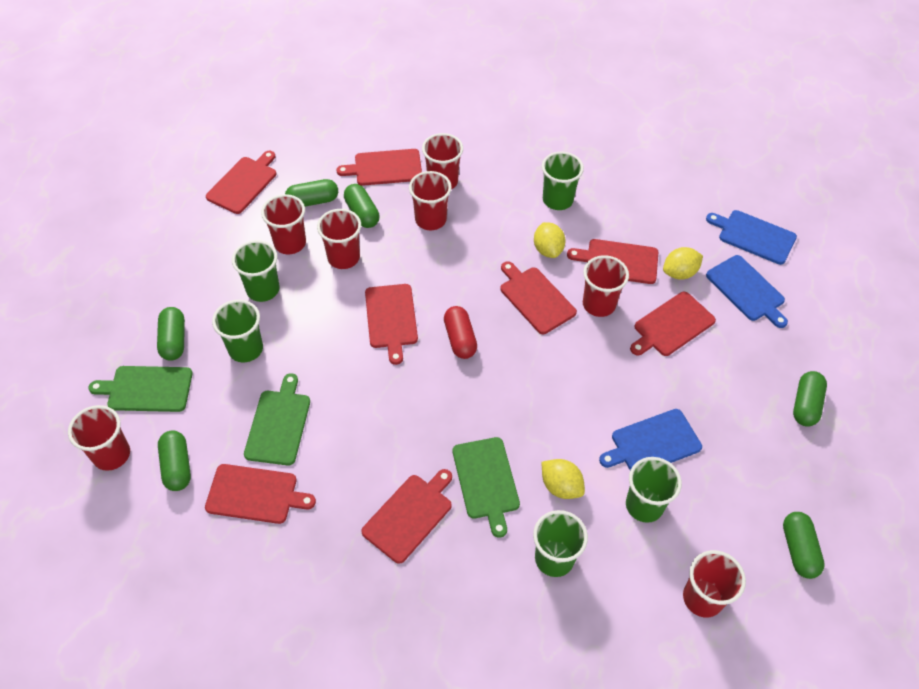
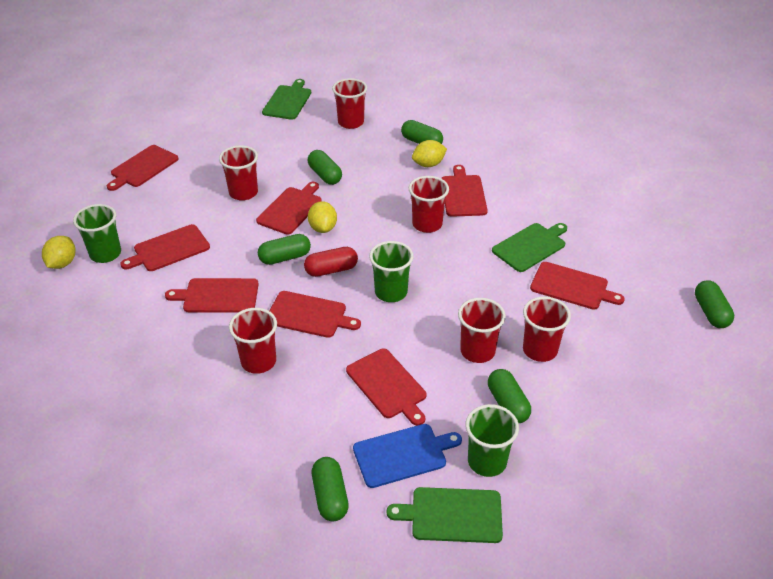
blue cutting board: [599,409,702,470] [706,210,797,265] [706,255,788,328] = 3 -> [353,424,462,488] = 1
green cup: [212,300,263,362] [232,240,280,302] [533,510,588,577] [542,152,584,210] [626,457,682,523] = 5 -> [73,204,121,263] [369,241,413,302] [465,404,519,477] = 3
red cup: [68,405,130,471] [261,194,306,255] [317,209,361,269] [409,171,452,230] [422,133,463,189] [583,255,629,317] [683,550,746,617] = 7 -> [219,145,258,201] [229,308,277,374] [332,78,367,129] [409,176,449,233] [458,298,506,363] [523,297,571,362] = 6

